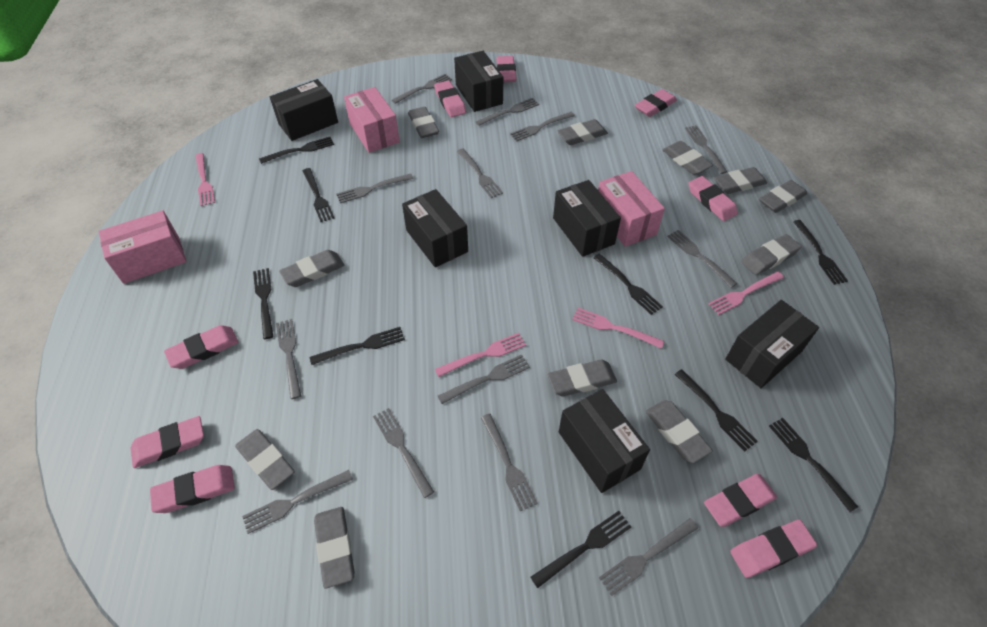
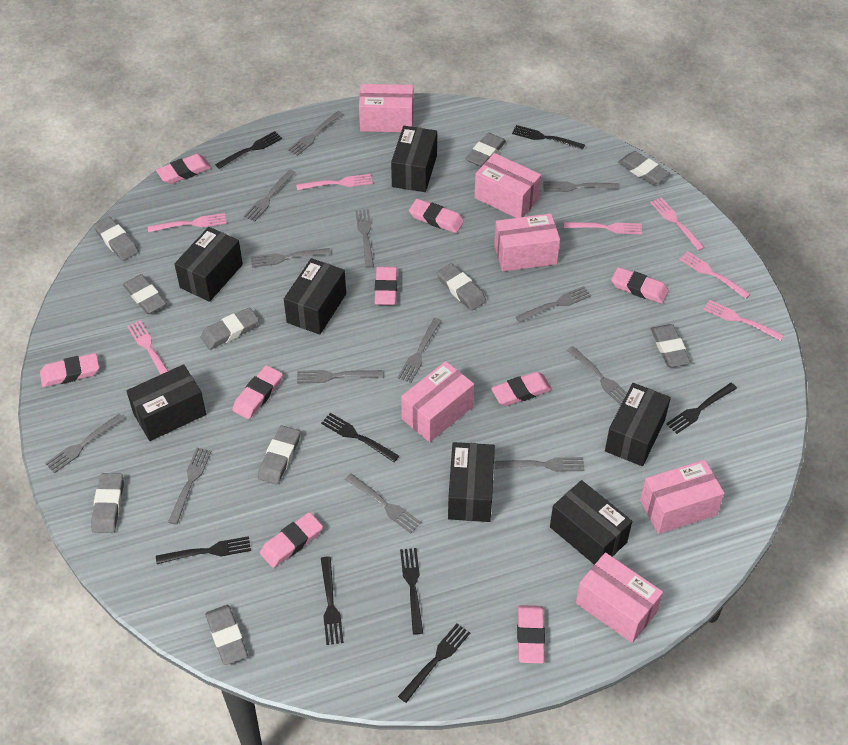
black box: [270,79,338,141] [402,189,468,267] [454,51,503,112] [553,180,621,257] [559,389,650,493] [725,300,819,388] = 6 -> [126,364,206,441] [175,227,243,302] [284,258,346,335] [391,126,437,192] [448,442,495,522] [550,480,632,565] [605,383,671,466] = 7
black fork: [253,268,274,339] [259,137,334,164] [303,168,334,222] [310,327,405,365] [531,511,631,588] [593,254,663,315] [674,369,758,451] [769,418,858,512] [793,220,848,285] = 9 -> [156,536,251,564] [215,131,282,169] [321,413,399,462] [321,556,344,645] [398,623,470,703] [400,548,423,635] [512,125,585,150] [666,383,737,434] = 8
grey eraser: [235,429,295,490] [279,250,344,287] [314,507,354,589] [408,107,439,138] [548,359,617,397] [558,119,608,145] [646,400,713,463] [662,141,713,175] [714,167,767,194] [742,234,801,275] [759,180,807,213] = 11 -> [91,473,124,533] [93,216,139,261] [123,274,167,314] [201,307,259,350] [205,605,248,665] [258,426,300,485] [437,263,486,311] [466,133,506,167] [618,151,670,185] [651,324,691,367] = 10
pink box: [99,210,187,284] [344,87,400,153] [598,171,665,247] = 3 -> [359,84,414,132] [401,361,474,442] [474,153,541,218] [494,213,560,272] [576,552,663,643] [640,460,725,534] = 6
pink fork: [195,153,215,206] [435,333,526,377] [572,308,664,349] [708,272,784,315] = 4 -> [127,320,168,375] [148,213,227,232] [296,174,373,190] [564,222,642,234] [650,197,705,251] [679,251,751,299] [703,300,784,341] = 7

